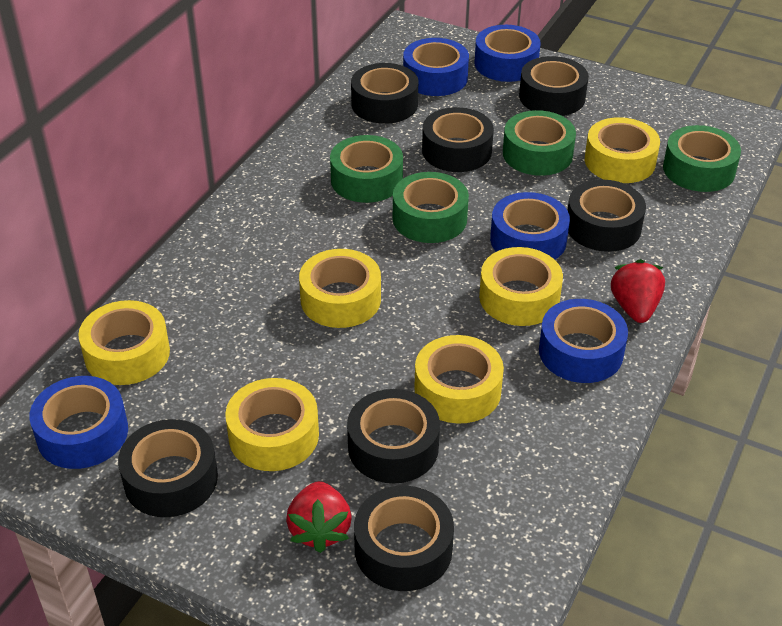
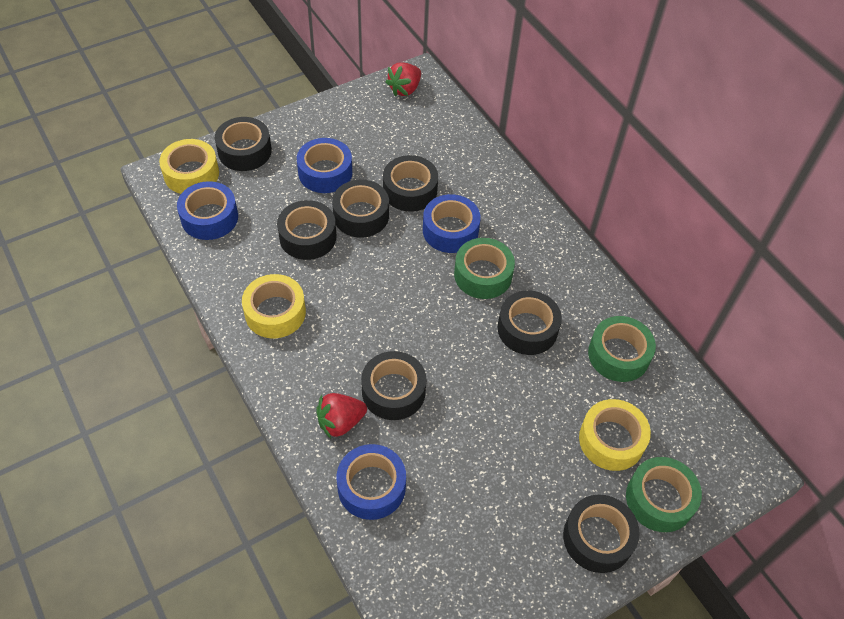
blue tape: [29,376,128,469] [403,38,469,96] [474,25,541,82] [490,192,570,260] [539,299,628,383] = 5 -> [177,181,238,240] [297,138,352,193] [337,444,406,520] [423,194,481,253] = 4
green tape: [330,135,403,203] [393,172,469,243] [503,110,576,176] [663,125,741,192] = 4 -> [454,238,515,299] [588,316,656,382] [626,457,702,532] = 3
yellow tape: [78,300,170,385] [225,378,319,471] [299,249,381,328] [414,335,504,424] [479,247,563,326] [585,117,660,183] = 6 -> [159,139,219,194] [242,274,306,338] [579,399,651,471] = 3

